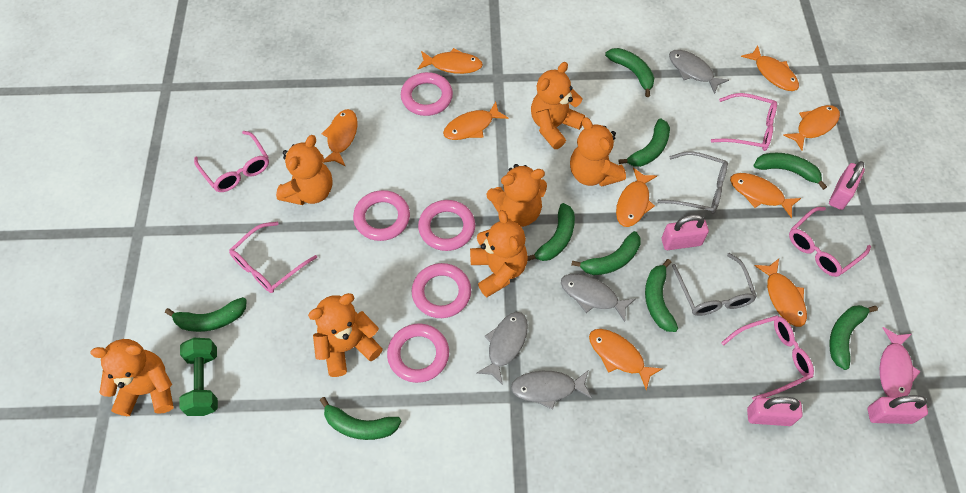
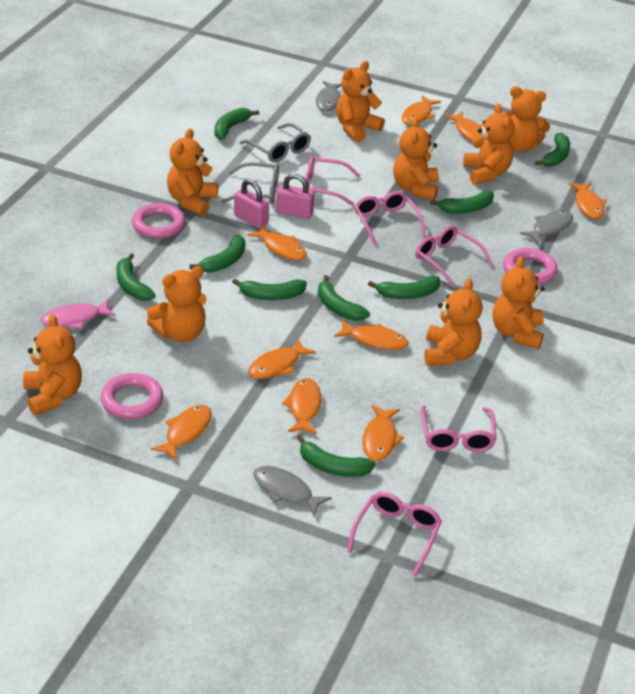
green dumbbell: [179,338,218,416] = 1 -> none = 0
grey fish: [477,312,528,385] [511,371,592,410] [561,274,635,322] [669,50,729,94] = 4 -> [253,466,332,516] [316,81,342,112] [520,211,573,245] = 3
orange teddy bear: [90,339,173,416] [276,135,333,205] [308,293,383,377] [470,210,528,297] [487,164,547,227] [531,62,585,149] [570,117,626,187] = 7 -> [23,314,82,415] [147,266,207,342] [167,129,218,216] [336,61,385,142] [393,118,439,200] [424,278,483,366] [463,104,515,185] [493,256,545,349] [504,86,550,152] = 9
pink padlock: [662,214,709,250] [747,397,803,426] [829,161,865,210] [868,395,928,424] = 4 -> [234,179,269,228] [276,173,314,219] = 2
pink ring: [353,190,410,241] [387,324,449,383] [401,72,453,116] [412,263,471,318] [418,200,475,251] = 5 -> [101,373,163,419] [132,203,185,239] [503,248,558,285] = 3

